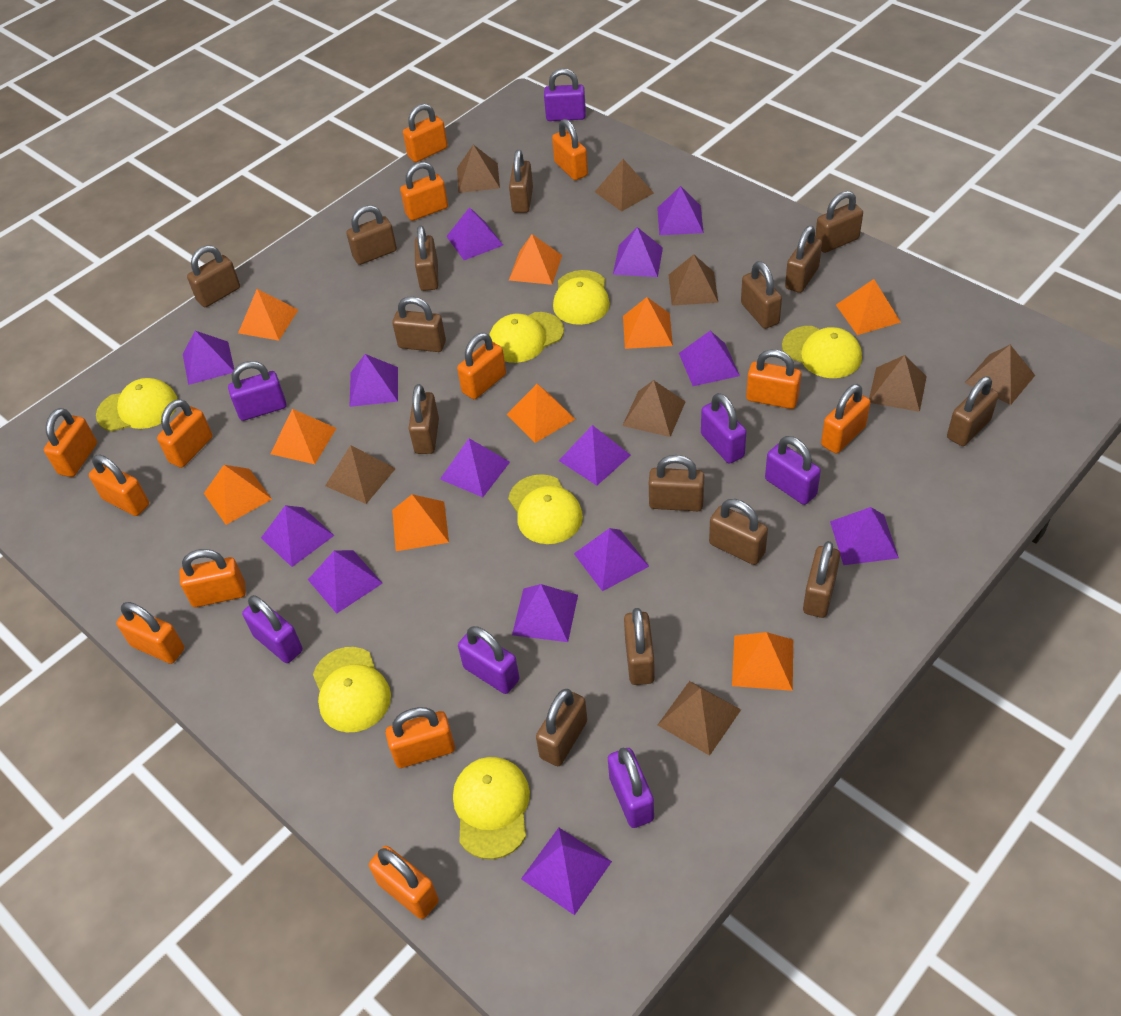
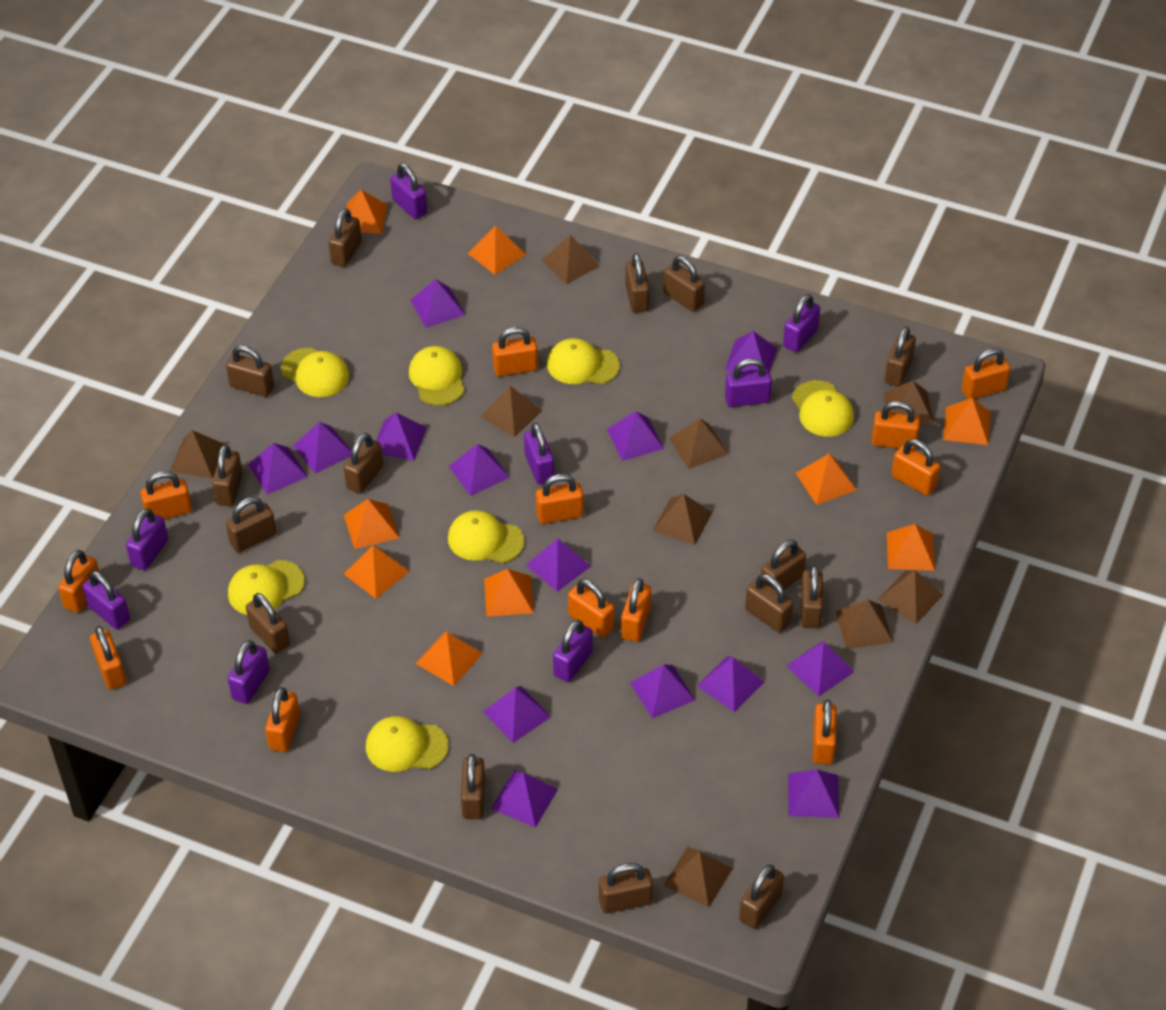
brown pyramid: [325,445,396,504] [457,145,500,193] [595,159,654,212] [622,380,686,437] [658,681,741,756] [669,254,718,306] [869,355,927,412] [965,345,1035,405] = 8 -> [170,430,224,478] [481,386,542,437] [542,235,600,284] [653,494,713,545] [663,847,733,908] [669,418,729,469] [835,600,893,649] [878,570,943,624] [883,380,934,425] = 9
orange padlock: [44,408,97,477] [89,454,149,516] [116,602,184,664] [157,399,213,468] [180,549,246,607] [369,846,439,919] [386,707,455,768] [400,162,448,221] [403,104,447,162] [457,333,506,399] [552,119,588,180] [746,349,801,409] [821,384,871,454] = 13 -> [58,550,100,613] [90,626,126,689] [140,471,192,519] [265,687,300,752] [492,327,538,376] [536,474,584,524] [568,579,614,637] [621,578,651,642] [813,700,837,764] [872,401,920,450] [891,439,940,496] [962,348,1011,399] = 12
purple padlock: [228,361,287,421] [242,595,303,663] [458,626,520,694] [544,68,586,121] [608,748,654,828] [701,393,746,464] [765,436,821,505] = 7 -> [82,571,130,629] [126,508,168,570] [228,640,270,704] [390,163,428,219] [524,423,554,484] [553,620,593,682] [725,358,772,407] [783,294,820,352] = 8

